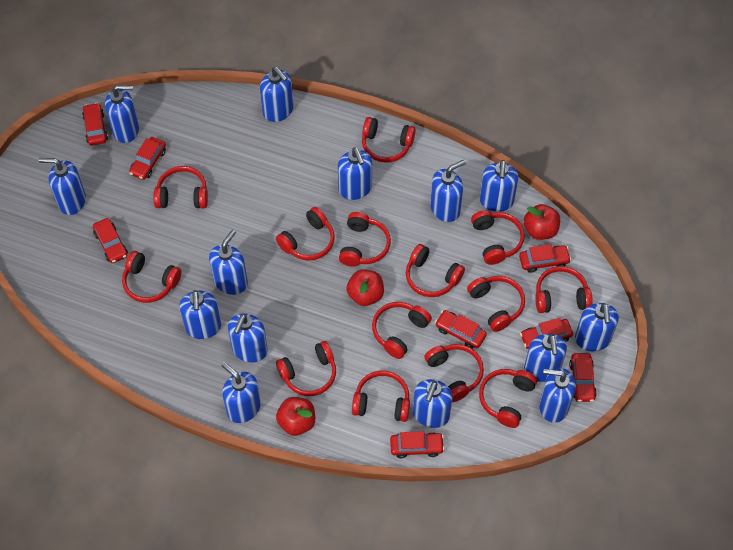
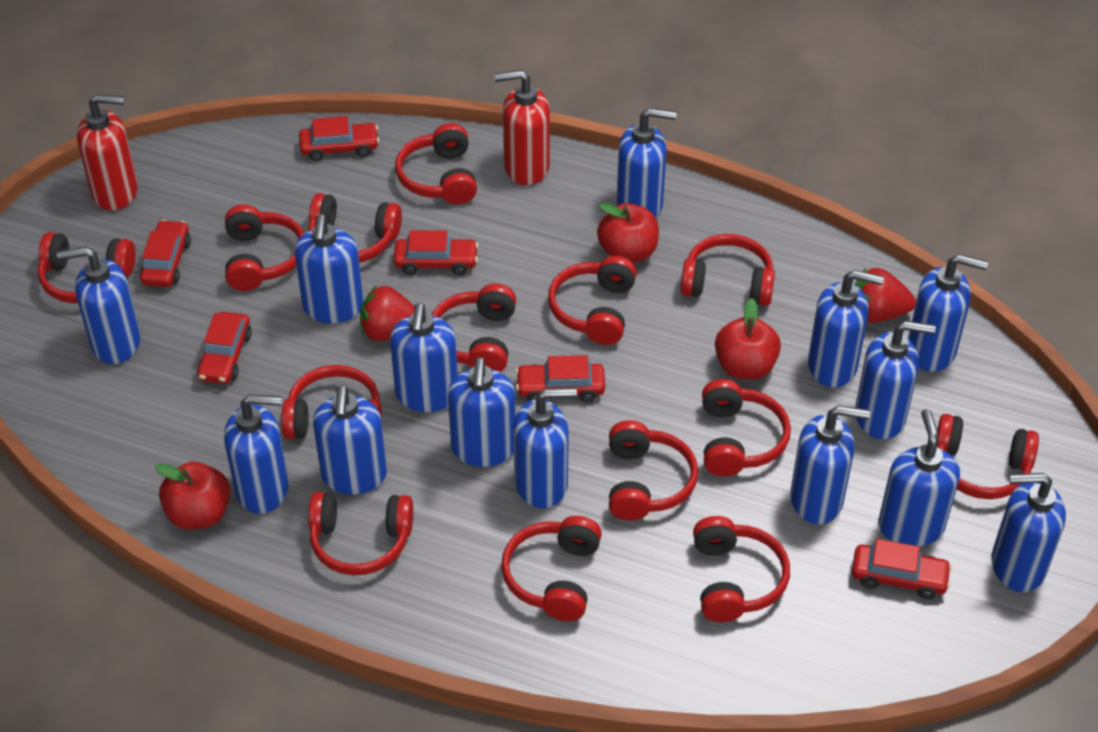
red car: [82,103,108,146] [93,218,128,263] [129,137,166,180] [390,431,445,458] [435,310,487,349] [519,244,571,273] [520,318,573,349] [569,353,597,402] = 8 -> [140,220,191,287] [197,312,252,384] [299,116,379,161] [394,230,478,275] [516,355,605,402] [852,539,952,600] = 6
red soap dispenser: none = 0 -> [77,94,138,210] [494,70,550,185] = 2
red strawberry: none = 0 -> [360,285,415,341] [854,268,916,323] = 2

